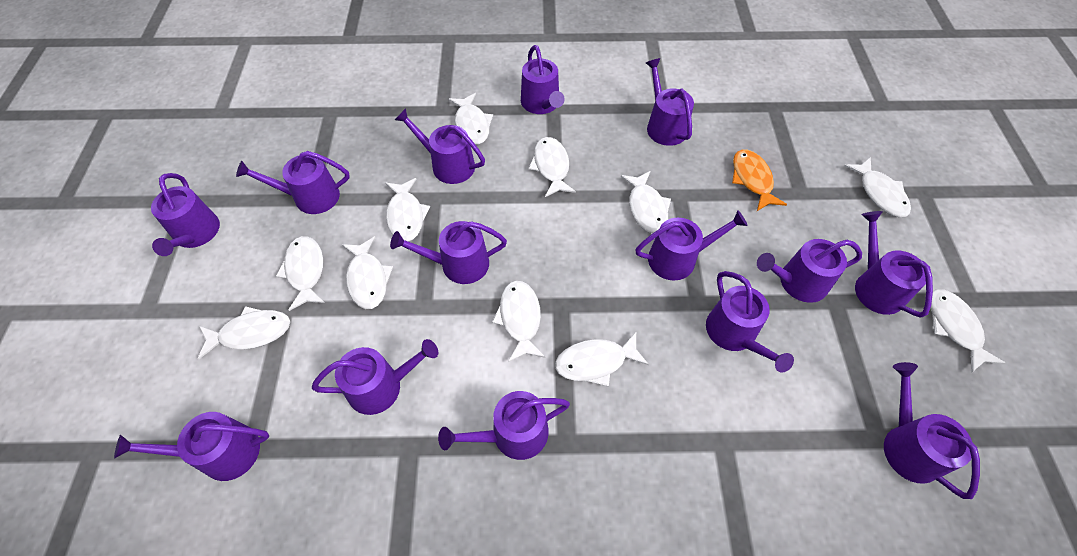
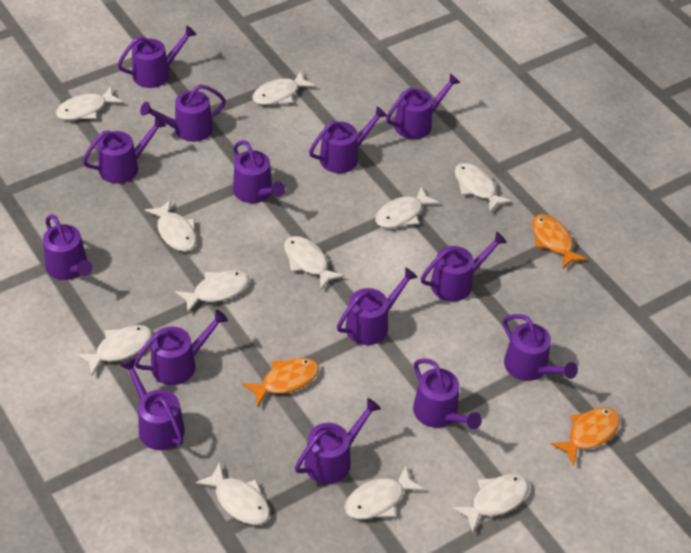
orange fish: [732,149,787,211] = 1 -> [242,358,319,407] [532,214,588,269] [550,407,620,465] = 3

